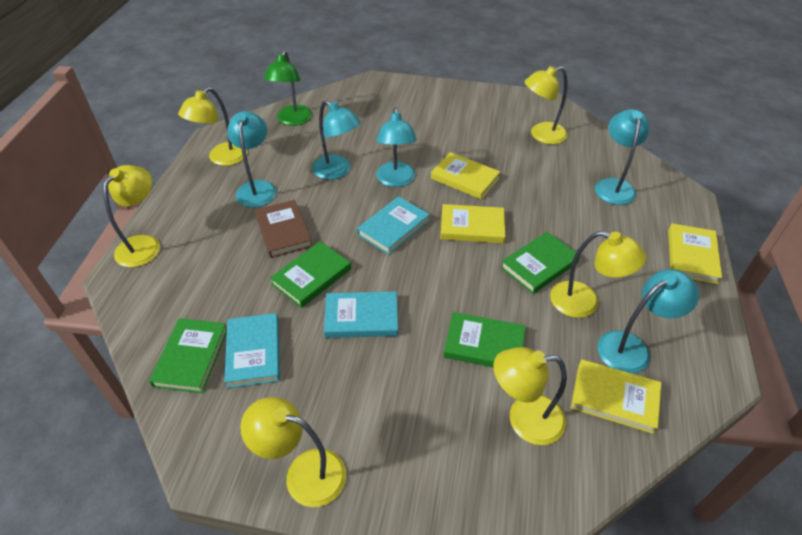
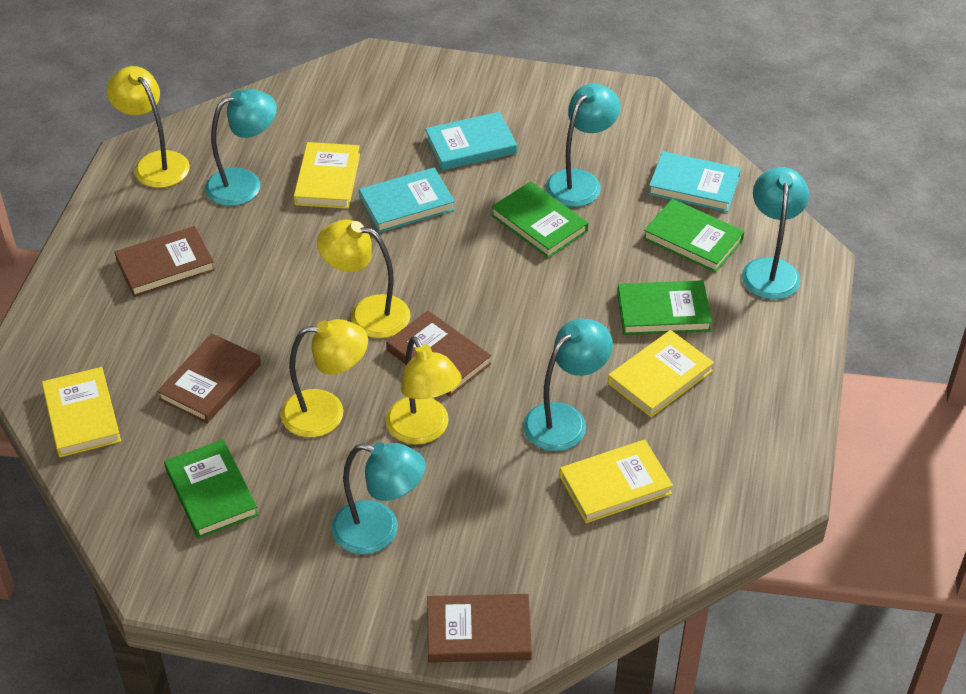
brown book: [255,200,312,258] = 1 -> [115,226,215,297] [157,333,261,424] [386,310,491,397] [428,594,532,663] = 4
green lamp: [264,50,312,126] = 1 -> none = 0
yellow lamp: [103,165,160,267] [178,87,248,166] [240,397,346,507] [493,347,567,445] [525,66,568,144] [550,231,646,318] = 6 -> [107,66,190,188] [281,319,368,438] [317,220,410,338] [386,336,462,445] = 4

